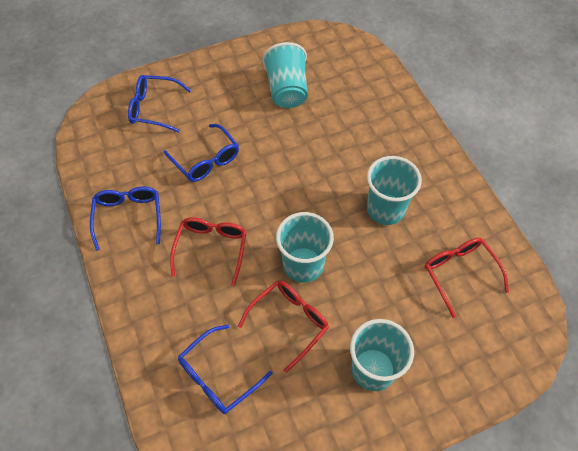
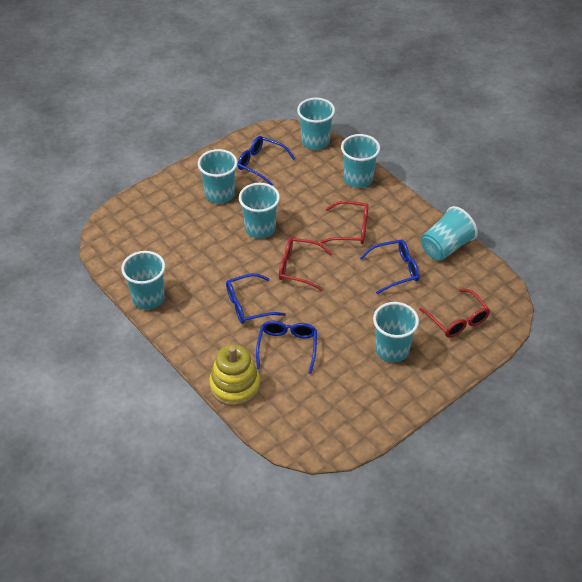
turquoise cup: [262,42,308,108] [276,212,334,282] [350,319,414,391] [367,156,422,225] = 4 -> [121,251,165,309] [198,149,238,204] [239,183,280,239] [297,98,335,150] [341,134,380,188] [373,302,419,363] [421,206,478,261] = 7
yellow stacking toy: none = 0 -> [209,344,260,406] = 1

